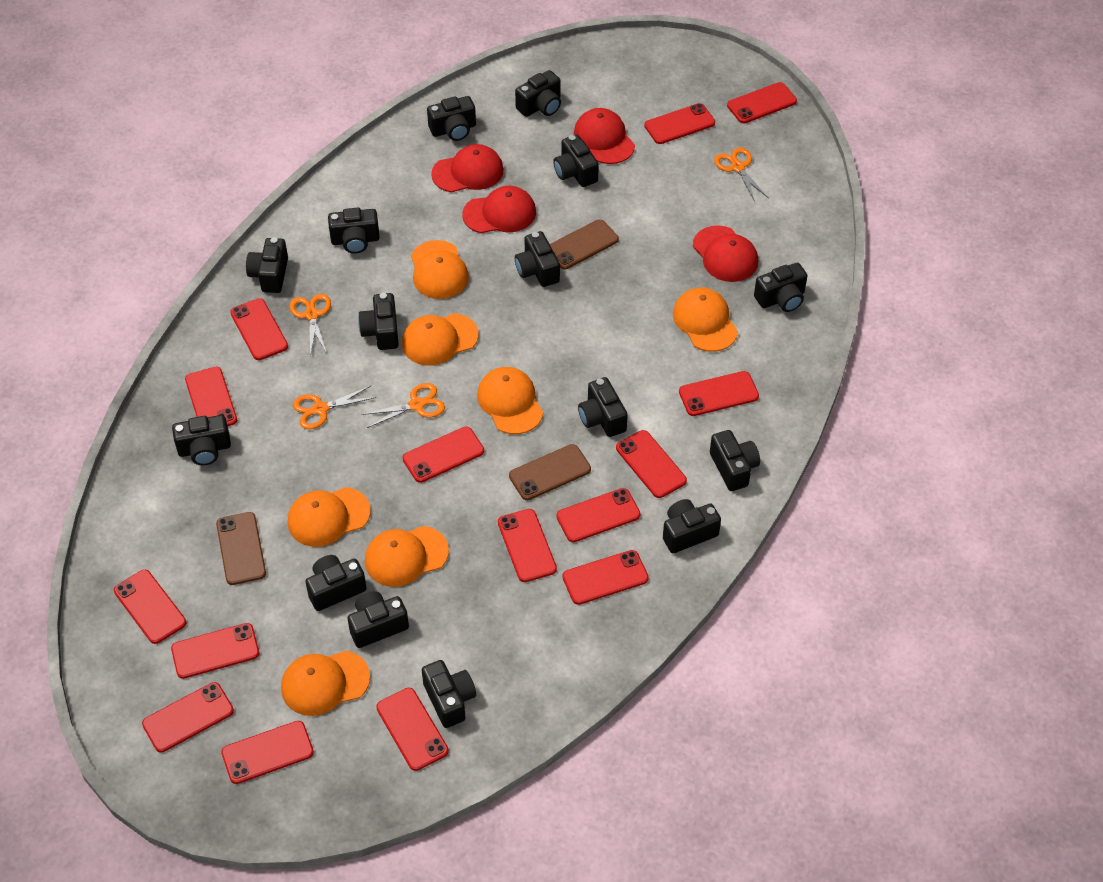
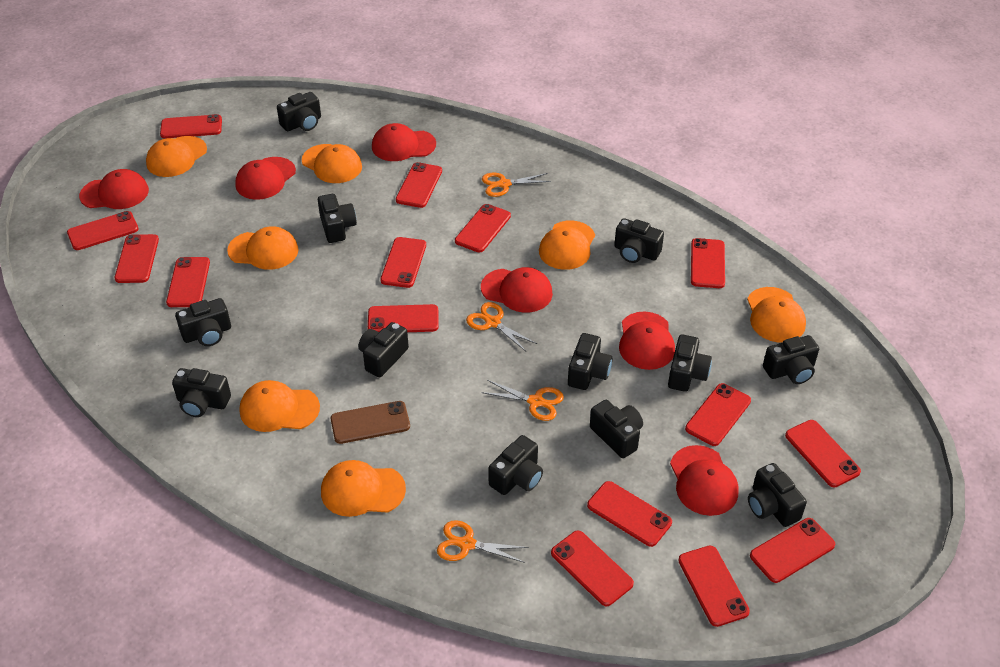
black camera: [172,415,231,465] [246,237,288,293] [305,555,367,611] [328,208,380,254] [347,591,409,648] [358,293,399,350] [422,660,476,728] [427,96,476,141] [515,70,561,117] [515,231,560,287] [553,134,599,187] [578,377,628,437] [663,499,721,553] [710,430,760,491] [754,263,807,312] = 15 -> [172,368,231,417] [175,298,231,346] [277,92,321,131] [318,194,357,243] [359,322,409,377] [488,435,543,495] [568,333,612,390] [590,400,643,458] [614,218,664,263] [668,335,712,392] [748,463,807,527] [763,335,819,384] = 12
brown phone: [216,512,266,585] [509,444,591,500] [550,219,619,269] = 3 -> [331,401,410,444] = 1
red cap: [431,144,504,192] [462,186,536,233] [574,108,635,164] [693,225,758,282] = 4 -> [79,169,149,209] [235,157,296,200] [372,123,436,161] [481,267,553,313] [619,311,675,370] [670,445,739,516] = 6

